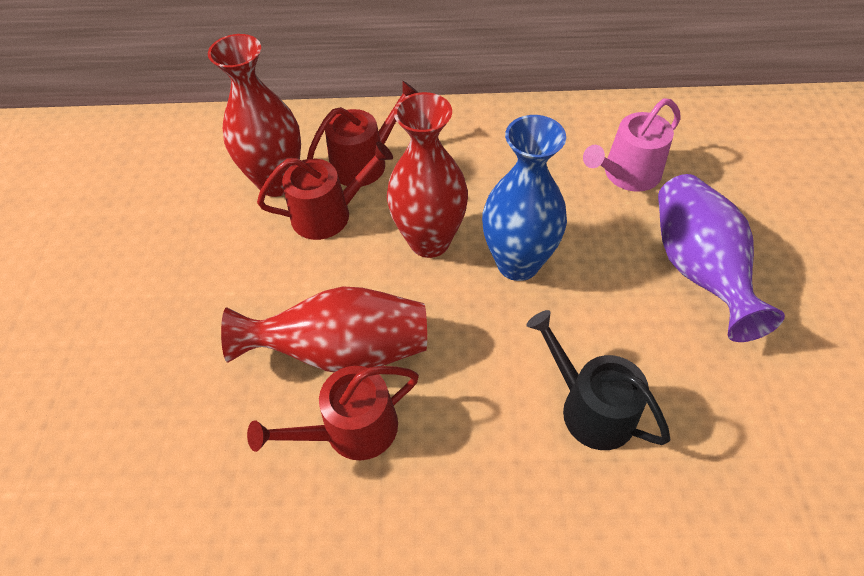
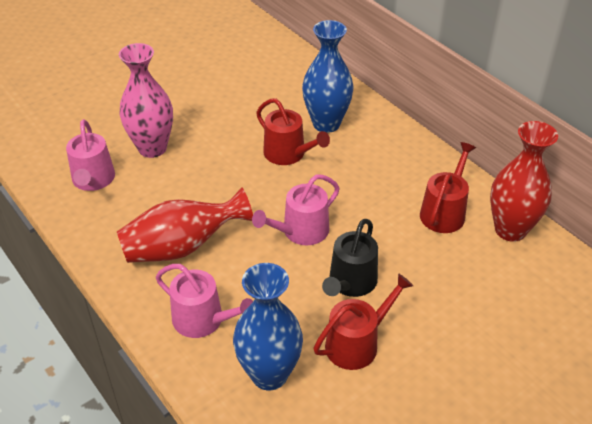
blue vase: [482,115,567,281] = 1 -> [233,263,303,390] [302,20,353,133] = 2
pink vase: none = 0 -> [119,43,173,158] = 1
pink watering can: [583,98,681,192] = 1 -> [66,119,115,191] [156,264,253,338] [252,175,340,245] = 3
purple vase: [658,174,785,342] = 1 -> none = 0
red vase: [208,34,301,197] [221,286,427,372] [387,92,468,258] = 3 -> [117,188,253,263] [490,121,558,242] = 2

